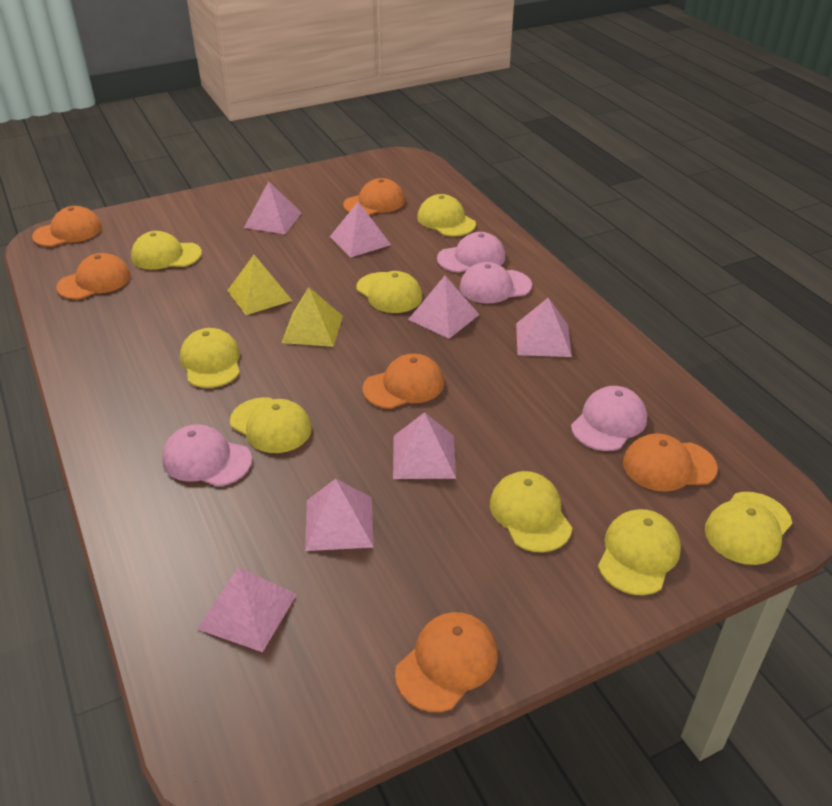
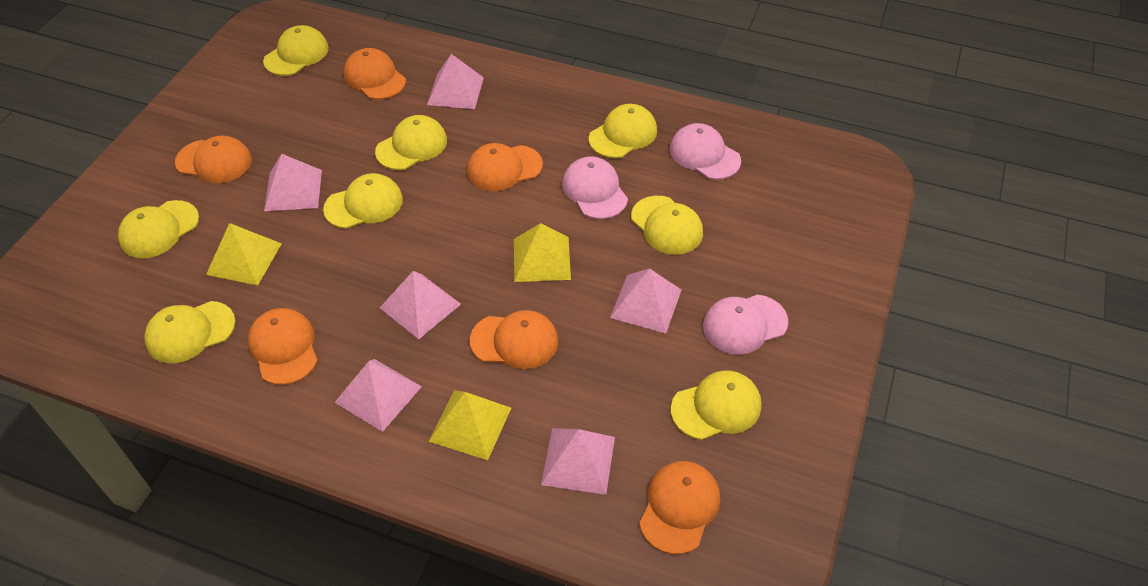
pink cap: [162,424,252,486] [437,232,505,273] [460,262,532,303] [571,386,647,451] = 4 -> [562,156,628,219] [670,123,741,180] [703,294,788,355] = 3
pink pyramid: [197,567,297,652] [244,181,302,234] [305,479,374,551] [330,201,391,258] [393,412,456,479] [408,276,480,339] [516,298,572,357] = 7 -> [264,154,322,211] [334,359,422,432] [380,271,461,339] [427,54,484,109] [541,428,615,495] [610,268,682,333] = 6
yellow pyramid: [227,255,292,315] [281,287,343,347] = 2 -> [206,223,281,285] [429,390,511,460] [514,223,571,282] = 3

